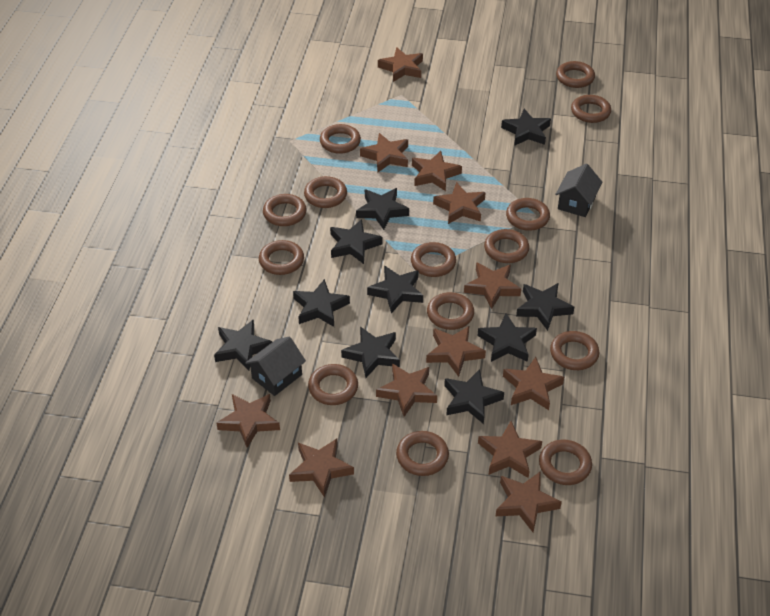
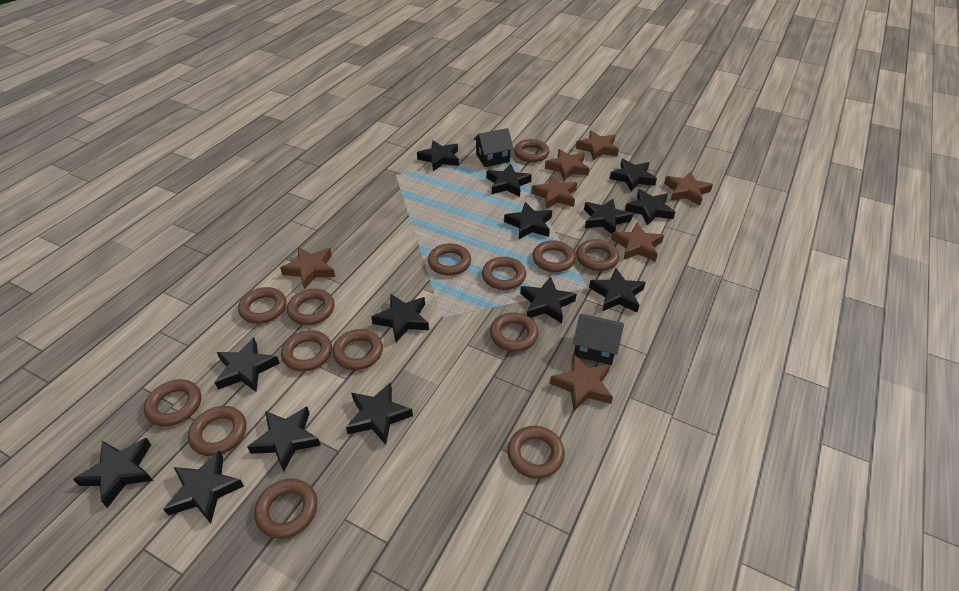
black star: [214,319,272,371] [293,279,350,327] [330,219,383,264] [341,327,400,378] [356,188,409,230] [367,266,423,313] [444,369,504,424] [478,313,537,362] [501,109,551,146] [516,283,574,331] = 10 -> [73,438,153,508] [163,450,244,524] [214,338,280,392] [247,406,321,472] [346,382,413,445] [371,294,429,342] [417,140,459,171] [486,164,532,197] [504,202,552,239] [520,276,576,324] [584,199,632,234] [589,268,646,313] [610,159,657,191] [625,189,675,226] = 14
brown star: [216,394,280,448] [289,439,354,498] [360,133,408,172] [376,363,437,417] [378,47,423,82] [412,151,462,191] [426,326,486,377] [433,182,486,224] [464,262,521,309] [478,421,542,478] [496,471,562,532] [503,357,564,410] = 12 -> [280,247,335,289] [531,175,577,209] [545,149,590,181] [550,353,613,412] [576,130,619,160] [611,223,664,262] [664,171,713,206] = 7

